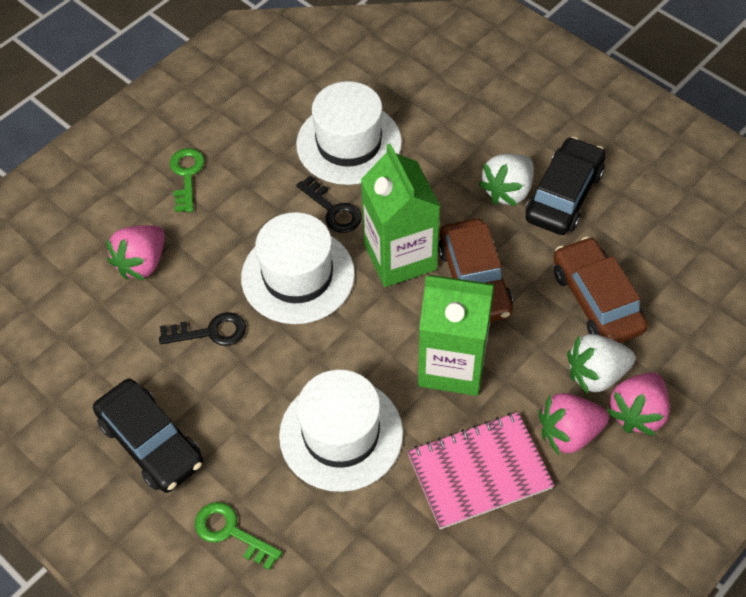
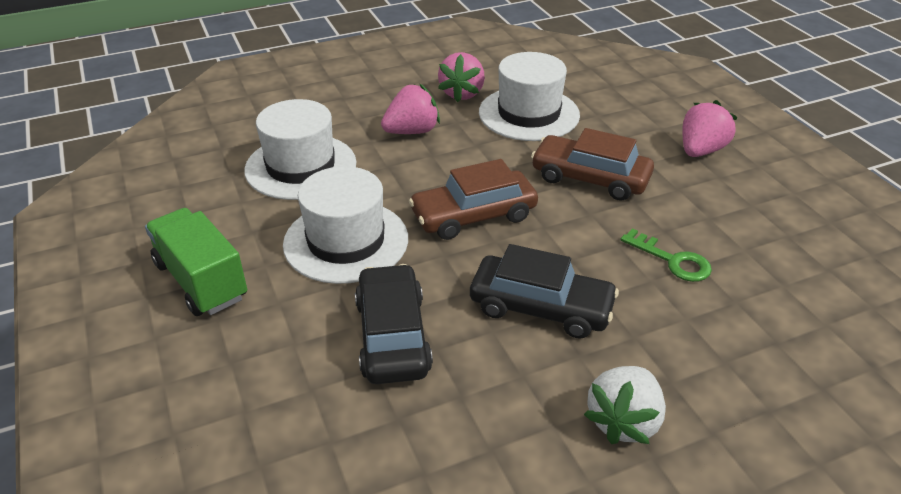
black key: [159,312,246,346] [297,175,362,233] = 2 -> none = 0
green carton: [361,143,441,287] [418,275,494,396] = 2 -> none = 0
green key: [170,148,205,212] [195,502,282,570] = 2 -> [620,228,712,282] = 1
green truck: none = 0 -> [145,208,247,316] = 1
pink notebook: [407,412,555,529] = 1 -> none = 0
white strawberry: [479,154,534,206] [567,334,635,394] = 2 -> [584,366,666,444] = 1

